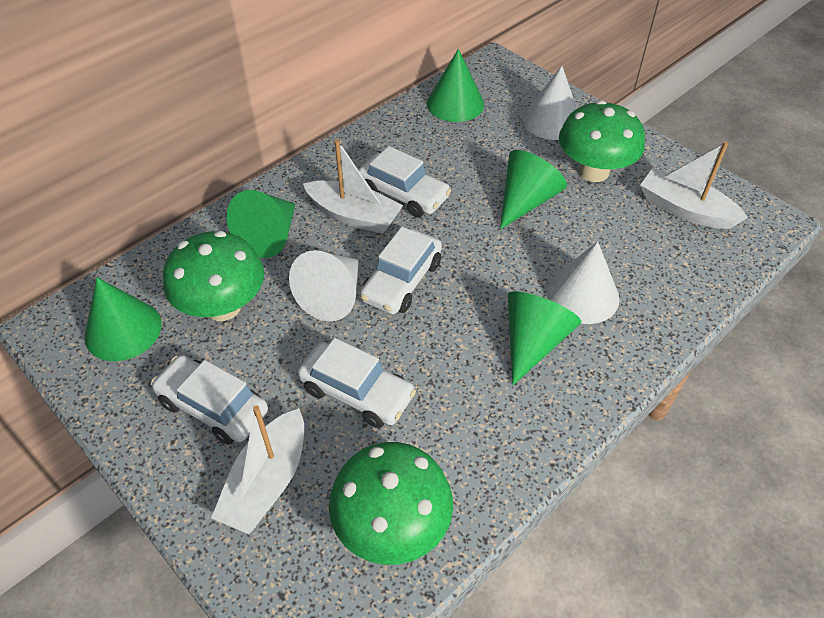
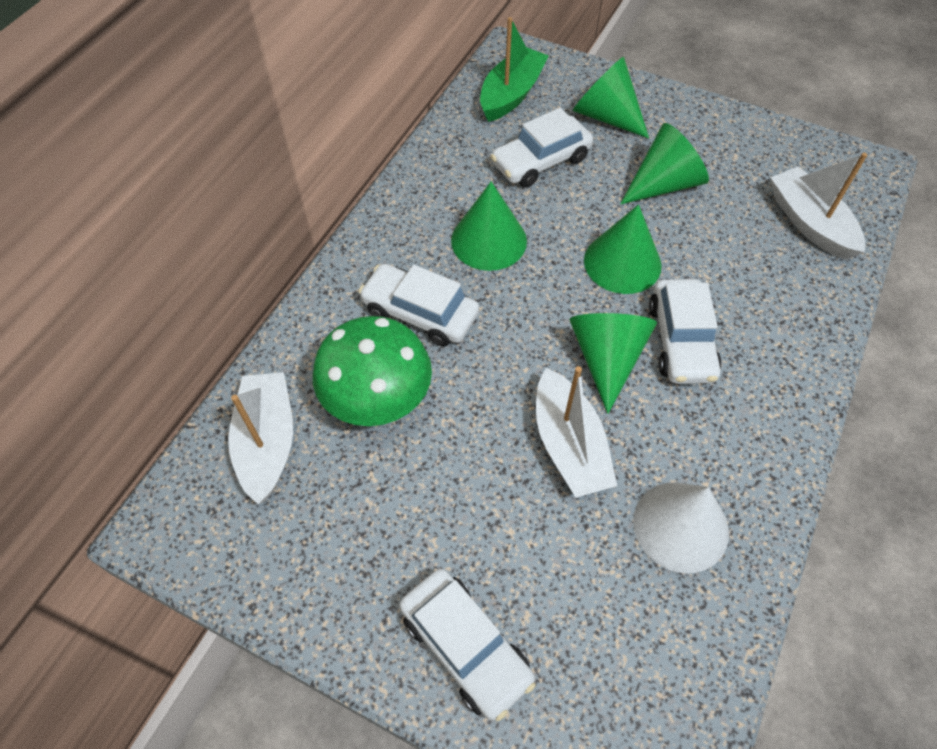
green boat: none = 0 -> [480,17,549,122] = 1
green mushroom: [163,231,264,321] [329,442,453,565] [559,100,645,182] = 3 -> [313,316,432,426] = 1
white cone: [289,250,359,322] [522,66,577,140] [546,241,620,324] = 3 -> [633,482,729,574] = 1

